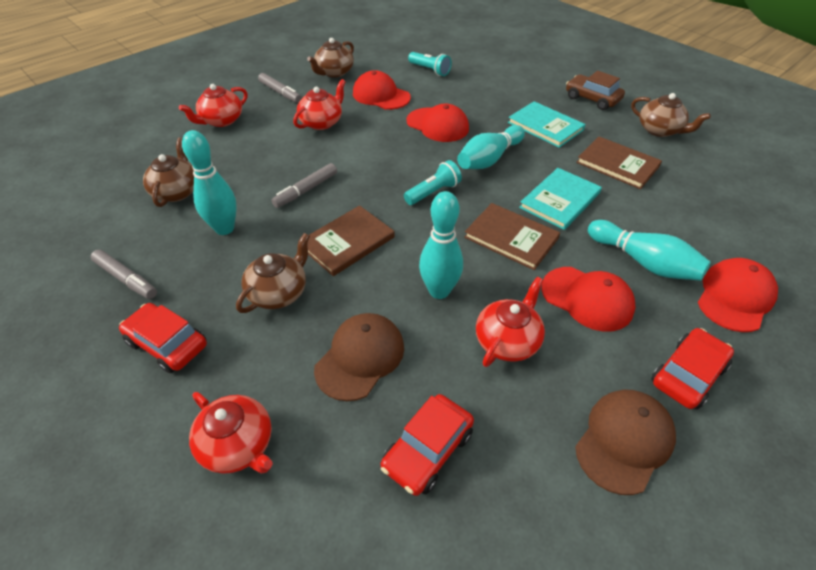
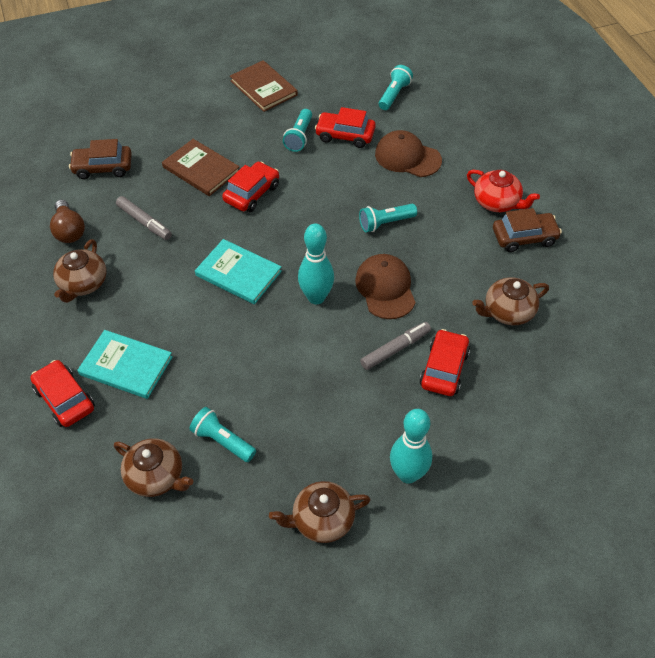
brown book: [298,205,395,276] [464,203,560,270] [576,136,662,189] = 3 -> [162,139,240,196] [230,60,298,112] = 2
brown car: [566,71,625,110] = 1 -> [69,139,132,179] [493,208,562,252] = 2
brown light bulb: none = 0 -> [50,200,85,243] = 1
grey marker: [91,250,157,299] [258,73,302,103] [271,163,337,208] = 3 -> [116,196,172,240] [360,322,431,370] = 2
red cap: [353,70,411,110] [407,104,469,142] [541,267,636,332] [698,258,778,332] = 4 -> none = 0
red car: [119,303,207,373] [381,394,474,496] [651,328,734,410] = 3 -> [30,360,95,427] [222,162,279,212] [315,107,376,148] [419,329,470,396] = 4
red teapot: [179,84,247,127] [189,392,273,474] [293,79,346,130] [476,277,545,367] = 4 -> [467,170,540,212] = 1
turquoise bowling pin: [182,130,237,235] [419,191,463,299] [457,125,525,169] [588,220,711,281] = 4 -> [298,224,334,304] [390,409,432,484] = 2
turquoise flashlight: [404,160,462,205] [408,52,452,76] = 2 -> [189,407,256,462] [283,109,312,152] [359,204,417,232] [379,65,413,110] = 4

